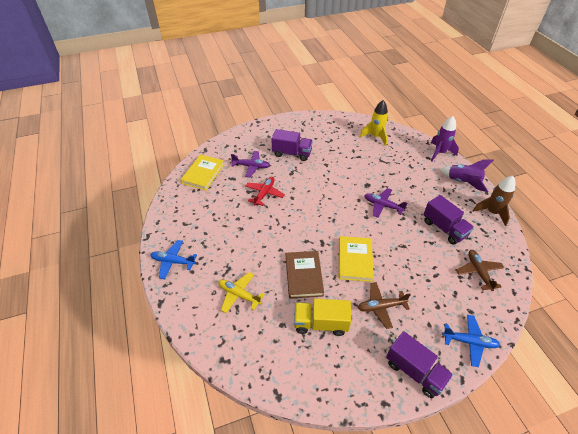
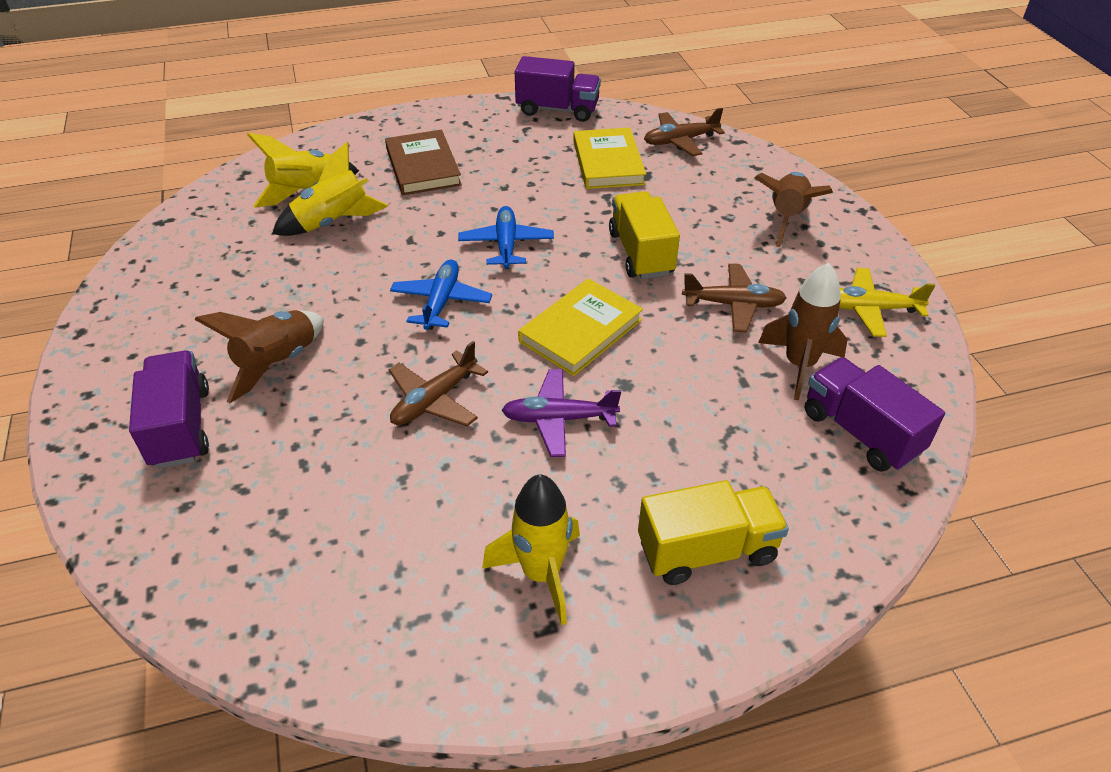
brown plane: [358,282,411,329] [456,250,504,291] = 2 -> [389,341,488,426] [644,108,725,156] [682,264,787,332] = 3
brown rocket: [472,176,515,226] = 1 -> [194,310,324,403] [755,172,833,247] [758,263,848,400] = 3
purple plane: [231,151,270,177] [364,188,407,218] = 2 -> [502,369,621,457] = 1
purple rocket: [431,116,459,161] [439,160,494,192] = 2 -> none = 0
red plane: [246,177,285,206] = 1 -> none = 0
yellow rocket: [360,100,388,146] = 1 -> [247,133,359,208] [272,142,388,236] [482,475,580,625] = 3
yellow truck: [294,299,352,336] = 1 -> [609,191,680,279] [638,480,789,585] = 2

